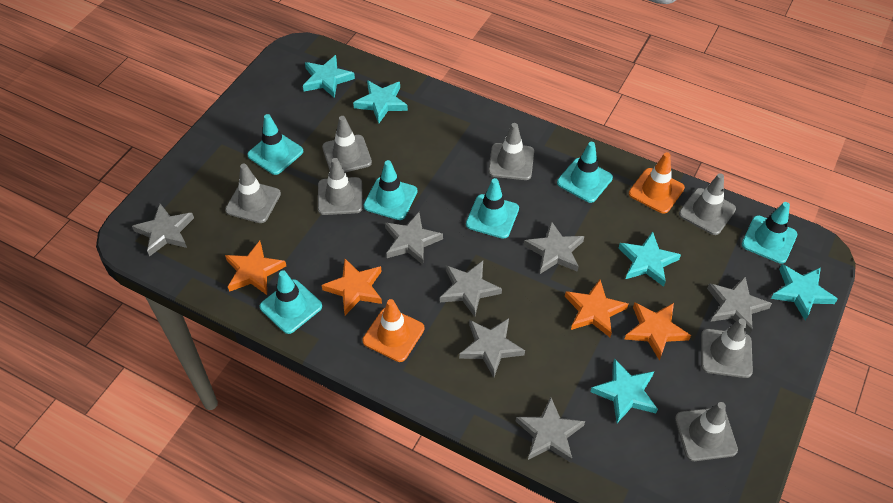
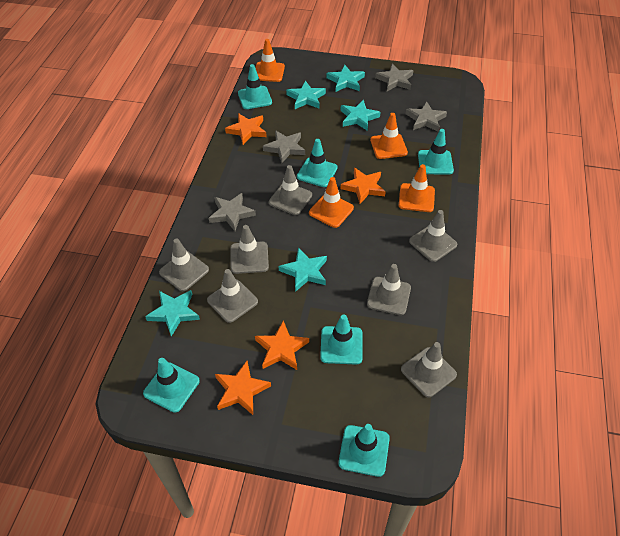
grey star: [132,204,194,257] [385,212,443,265] [440,261,502,317] [459,318,525,378] [516,397,585,463] [524,221,584,274] [707,276,772,334] = 7 -> [209,193,256,231] [263,130,305,163] [375,64,413,91] [405,101,447,132] = 4
orange traffic cone: [363,299,425,362] [629,152,685,214] = 2 -> [255,39,285,82] [309,177,354,228] [370,113,408,159] [399,164,435,212] = 4

